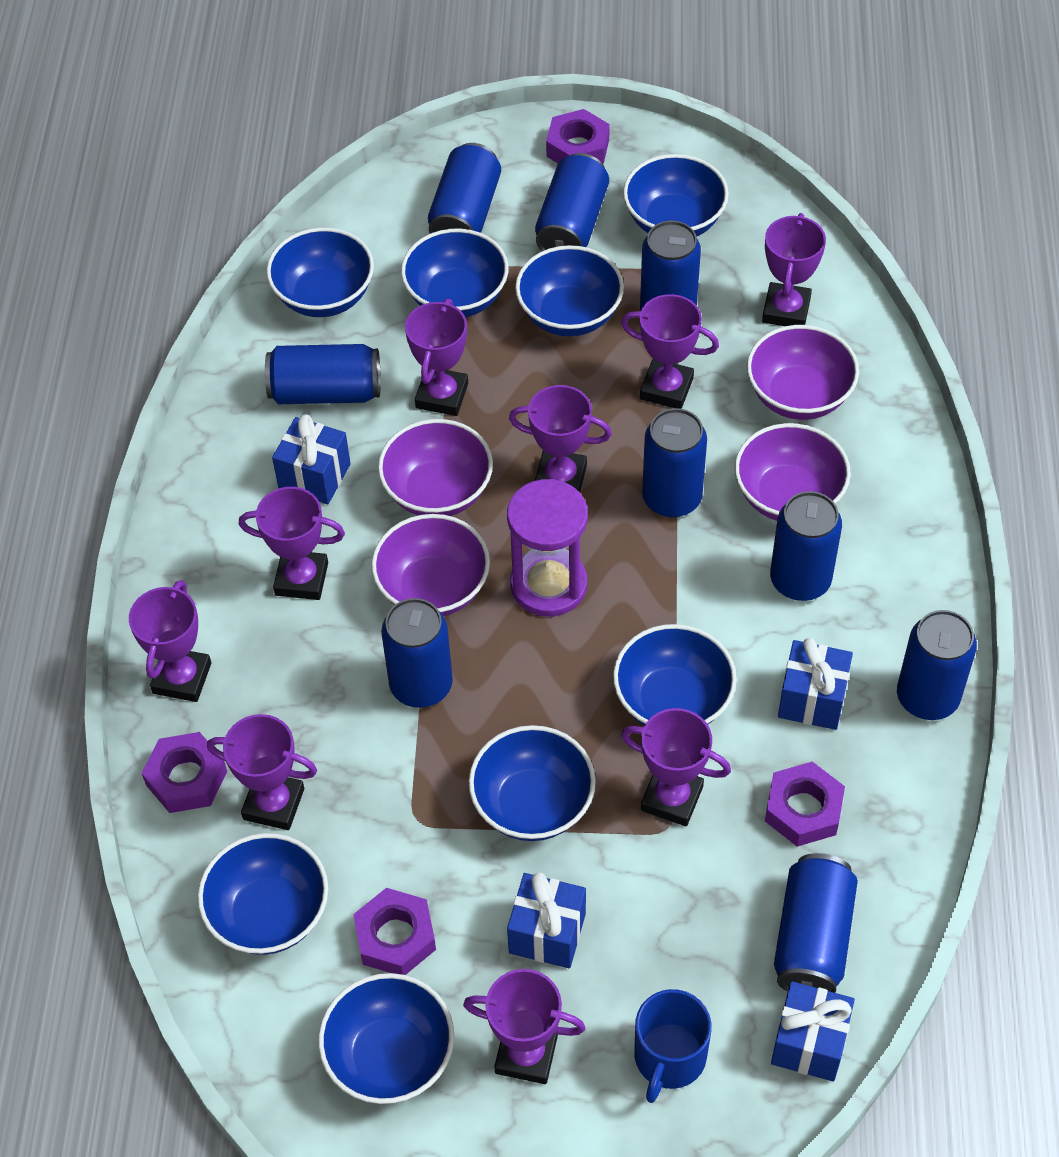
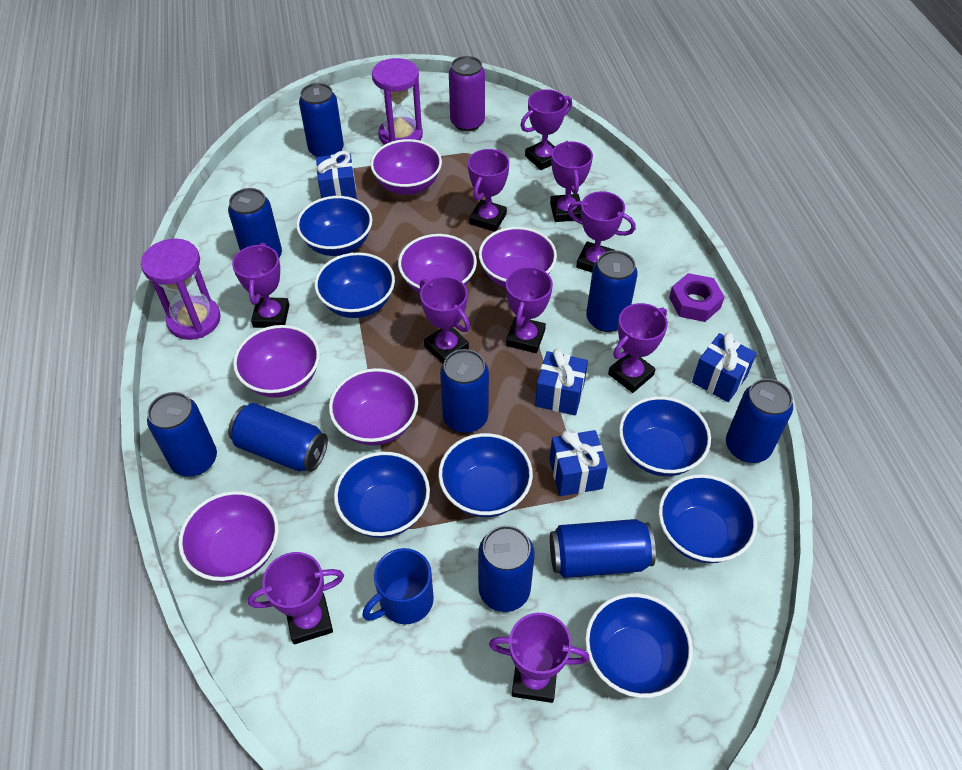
blue bowl: [198,833,328,955] [266,227,374,317] [318,973,454,1104] [401,229,508,317] [469,725,596,841] [515,245,624,336] [613,624,737,726] [623,154,729,237] = 8 -> [296,196,373,256] [315,252,395,318] [334,452,430,538] [438,433,533,517] [585,593,693,698] [619,396,711,476] [658,474,757,563] = 7
purple bowl: [371,514,490,616] [378,419,493,516] [735,423,851,521] [747,325,859,420] = 4 -> [178,491,279,582] [233,325,320,398] [329,368,418,446] [370,139,442,195] [398,234,477,294] [479,227,557,288] = 6
purple can: none = 0 -> [449,56,485,131] = 1
purple hourglass: [507,479,588,617] = 1 -> [141,239,221,340] [372,58,423,145] = 2
purple nut: [142,732,227,813] [353,888,436,975] [546,109,610,164] [765,762,845,847] = 4 -> [669,273,724,322] = 1
purple trophy: [129,580,211,702] [207,714,317,830] [239,487,345,600] [405,299,468,416] [463,969,586,1084] [509,385,612,492] [621,294,719,409] [621,708,731,826] [762,213,826,326] = 9 -> [232,243,289,328] [248,552,344,644] [420,276,470,364] [468,149,510,232] [489,613,590,703] [506,265,553,353] [520,89,572,170] [550,141,593,222] [568,191,636,272] [608,303,668,393] = 10

